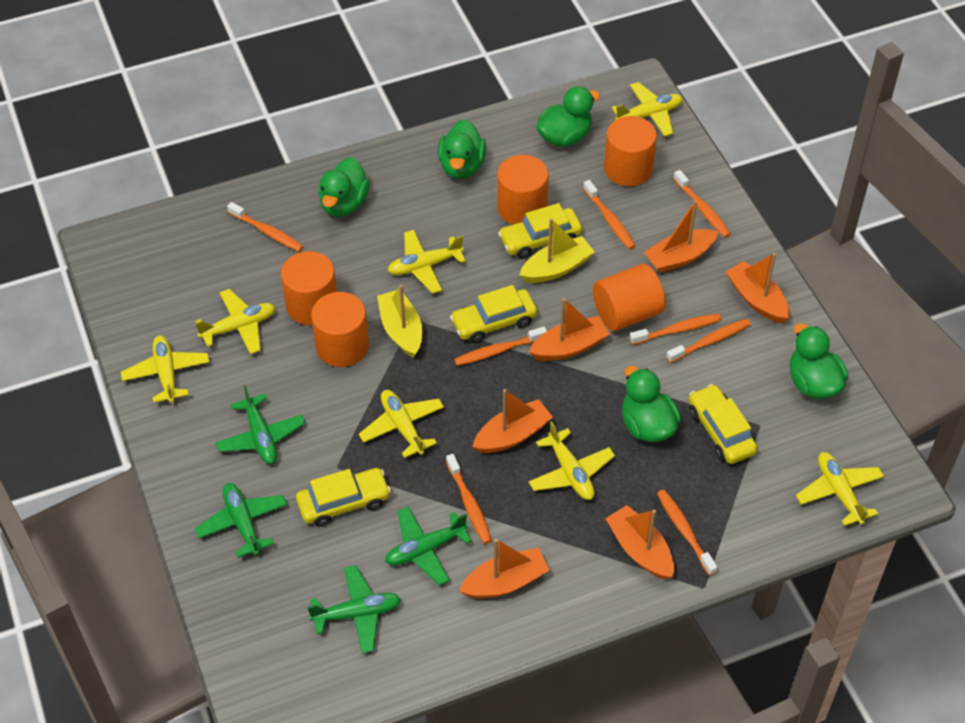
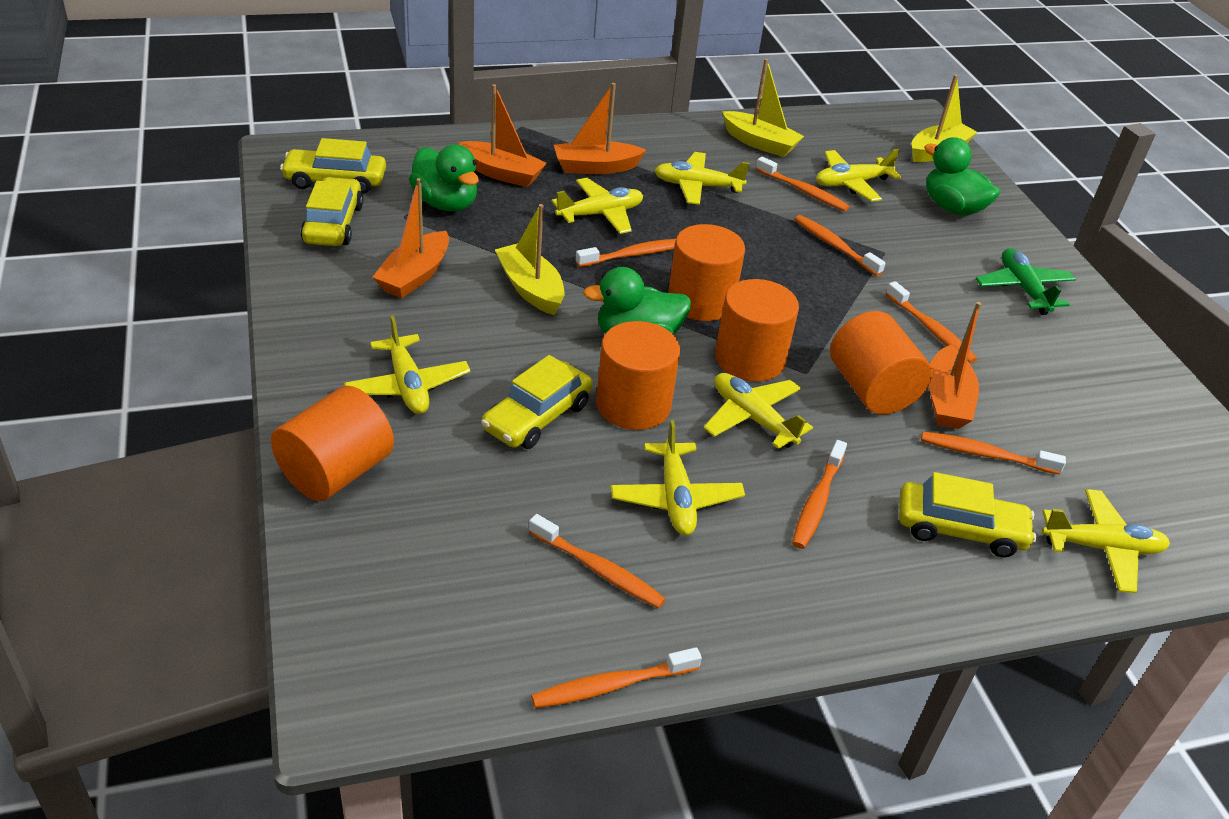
green duck: [318,157,370,217] [438,119,486,179] [536,86,600,147] [622,366,681,442] [790,323,848,399] = 5 -> [409,144,479,211] [583,267,691,335] [924,137,1000,216] = 3
green plane: [195,483,287,558] [215,385,305,464] [307,565,401,653] [385,507,472,585] = 4 -> [975,248,1076,315] = 1
orange boat: [459,539,550,599] [472,389,553,453] [529,298,610,361] [605,505,674,580] [644,200,719,273] [726,253,790,323] = 6 -> [372,178,449,298] [458,84,547,187] [554,83,646,174] [929,302,981,429] = 4
yellow boat: [377,285,422,358] [520,218,595,283] = 2 -> [495,204,564,315] [722,59,804,157] [912,74,977,162] = 3

